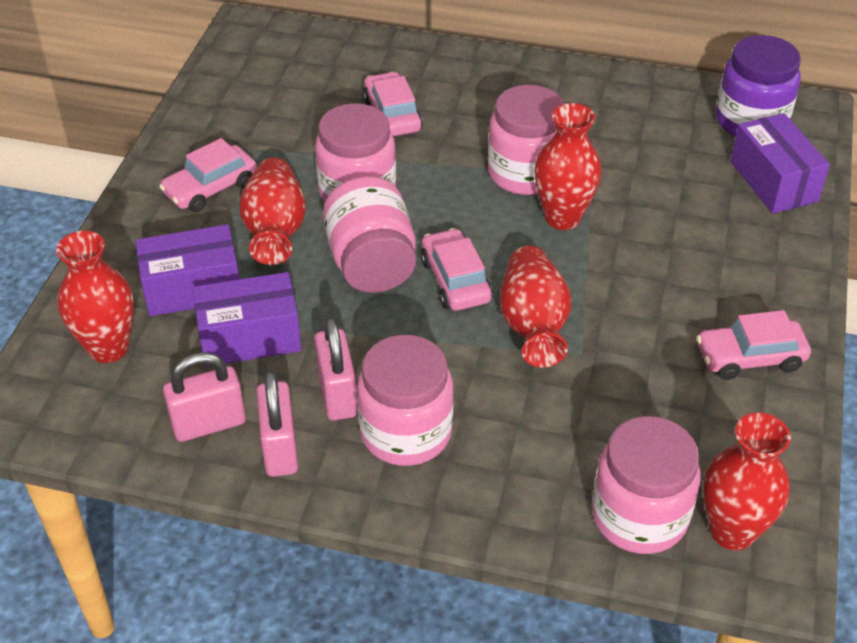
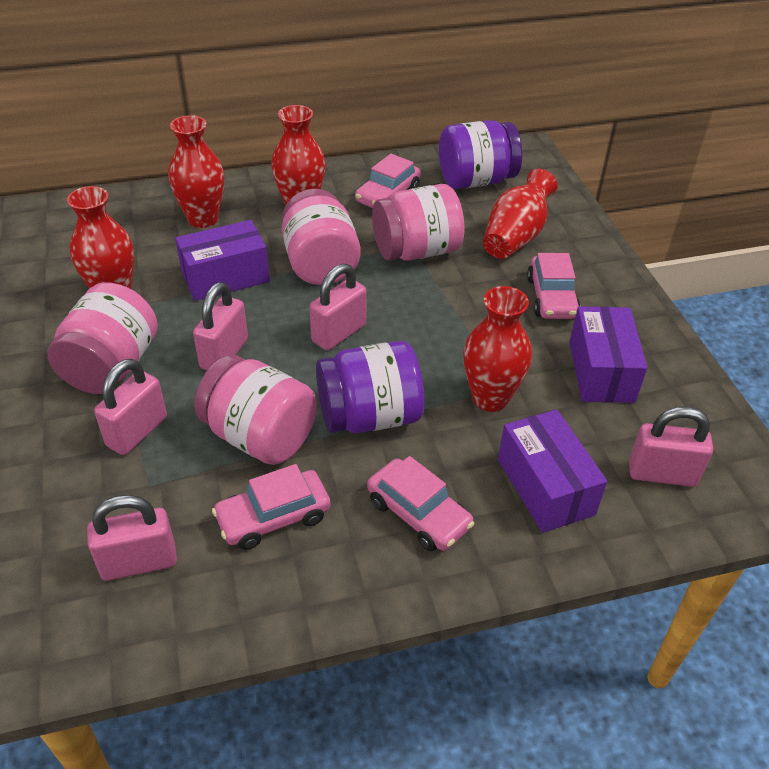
pink jar: [315,103,396,203] [323,176,416,293] [357,335,453,466] [488,85,564,195] [592,416,701,554] = 5 -> [47,282,158,394] [194,355,317,465] [282,189,361,285] [372,184,464,261] = 4
pink padlock: [163,352,246,442] [256,370,298,477] [314,317,358,421] = 3 -> [87,495,177,581] [94,359,167,455] [193,282,248,371] [309,264,367,351] [629,407,713,487] = 5
purple jar: [716,35,801,137] = 1 -> [316,341,424,433] [439,120,522,189] = 2

